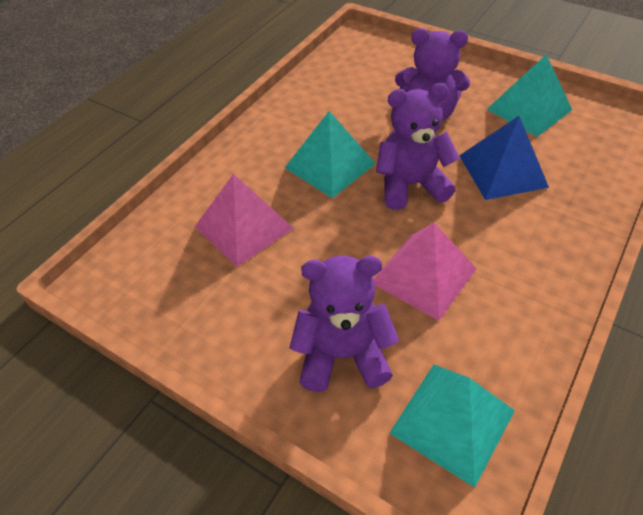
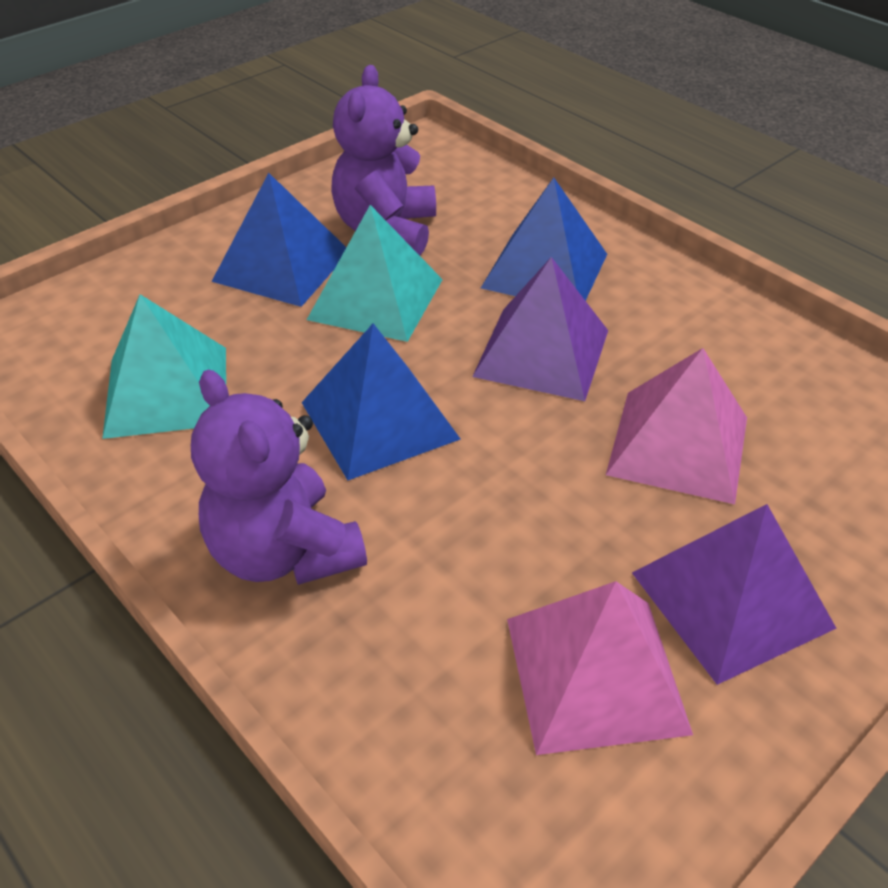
blue pyramid: [459,116,549,200] = 1 -> [211,173,346,307] [302,323,460,480] [481,178,607,301] = 3
purple pyramid: none = 0 -> [472,257,608,401] [632,504,837,685] = 2
purple teddy bear: [290,256,399,392] [376,83,460,210] [395,28,470,121] = 3 -> [191,370,367,585] [331,65,436,256] = 2
turquoise pyramid: [285,111,376,198] [390,364,515,488] [487,54,572,137] = 3 -> [102,294,226,439] [307,205,443,342] = 2

